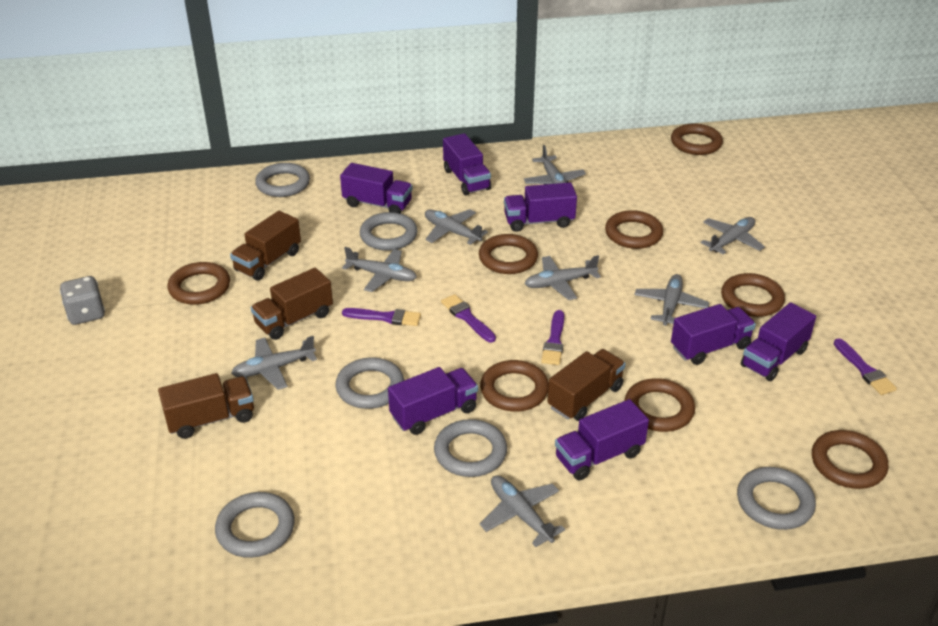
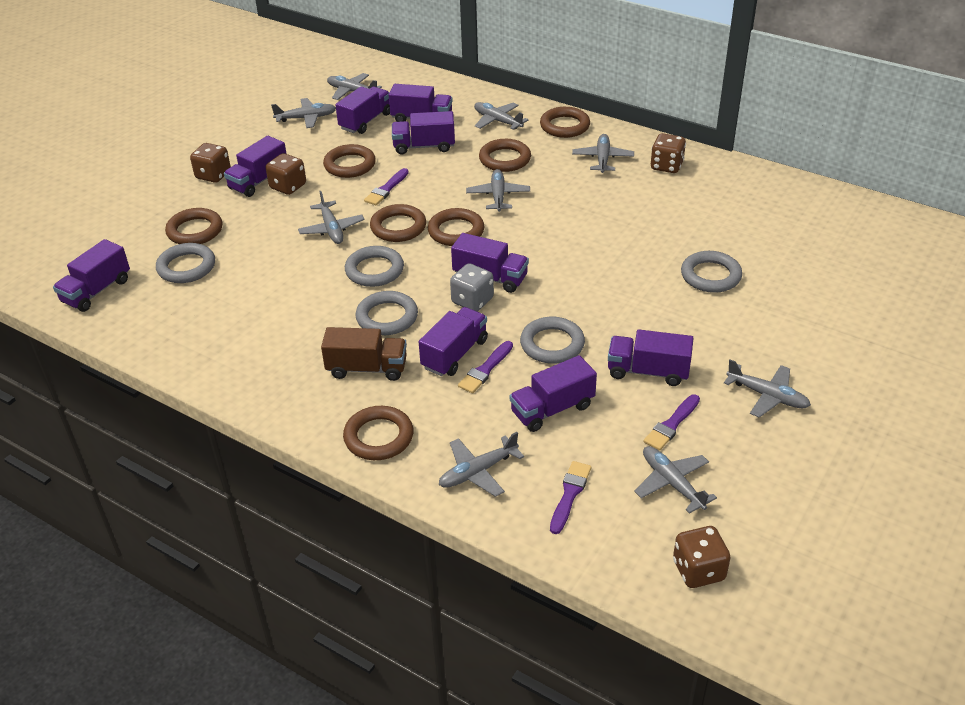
brown dice: none = 0 -> [190,143,231,183] [266,153,306,195] [651,133,686,173] [673,526,731,588] = 4
brown ring: [167,262,230,305] [479,234,538,274] [480,360,549,412] [605,210,663,249] [624,378,695,432] [671,124,723,155] [721,273,785,317] [812,430,888,489] = 8 -> [165,208,223,244] [323,144,376,178] [343,406,413,460] [370,204,426,242] [428,208,484,246] [479,139,531,172] [540,107,590,138] = 7
brown truck: [158,373,254,439] [230,211,301,281] [251,268,333,340] [547,349,626,421] = 4 -> [321,327,407,381] = 1
grey plane: [231,336,317,390] [342,247,417,292] [425,209,488,245] [480,475,565,547] [523,145,586,185] [524,255,601,300] [634,274,709,326] [701,217,765,255] = 8 -> [271,98,336,128] [298,191,364,244] [327,73,382,100] [439,432,524,497] [466,169,530,212] [474,102,529,130] [572,134,634,173] [634,446,717,514] [724,359,811,418] = 9
grey ring: [215,492,295,558] [255,163,310,197] [335,357,404,409] [360,212,418,251] [434,419,507,477] [737,467,816,530] = 6 -> [156,243,215,283] [345,246,404,287] [356,291,418,335] [520,317,585,364] [681,251,742,293] = 5
purple truck: [340,163,412,214] [388,367,478,435] [443,133,491,195] [504,182,577,232] [555,399,649,480] [671,304,756,365] [741,302,816,381] = 7 -> [53,239,130,312] [224,136,286,197] [335,86,390,134] [389,84,452,122] [392,111,455,155] [419,307,488,376] [451,233,529,293] [510,355,597,432] [608,330,693,386] = 9

